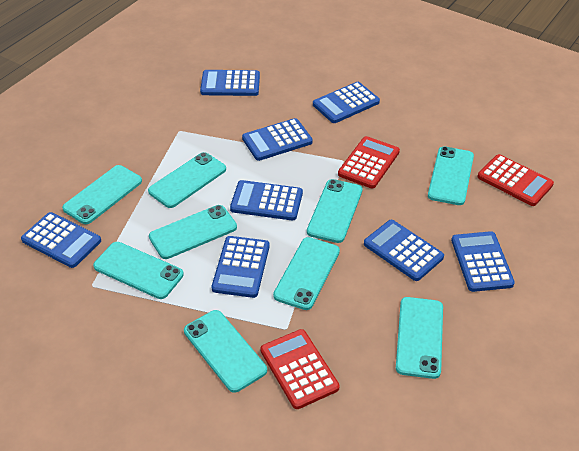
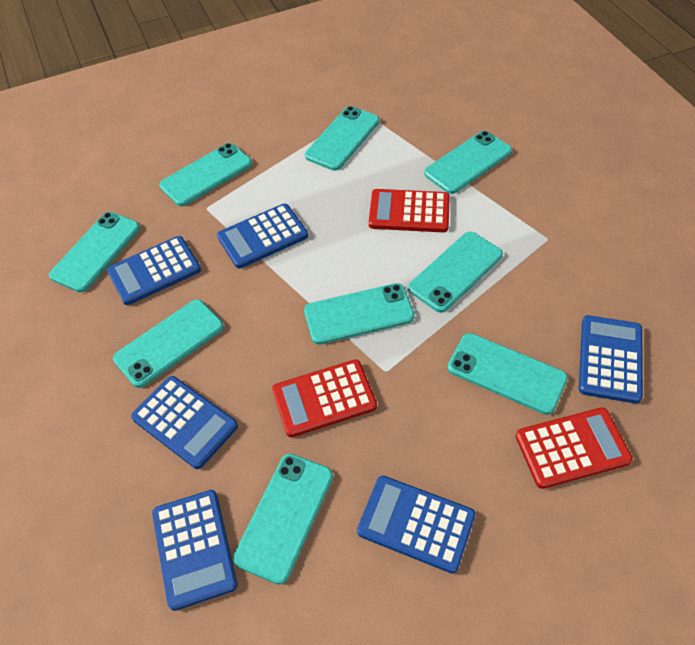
blue calculator: [21,212,101,268] [200,70,260,96] [212,236,270,298] [230,180,303,220] [242,118,313,161] [313,82,380,123] [364,220,444,281] [451,231,515,292] = 8 -> [107,236,201,305] [131,376,238,469] [152,490,237,611] [217,204,308,269] [357,476,476,574] [579,315,643,404] = 6

